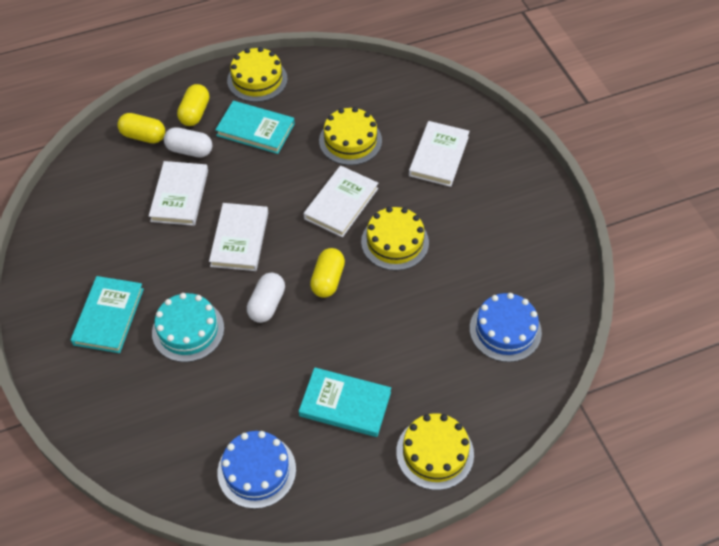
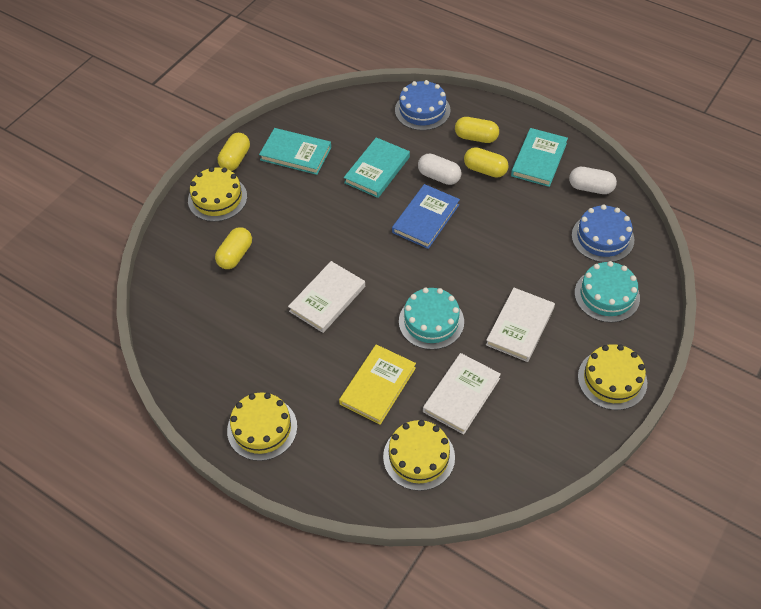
blue book: none = 0 -> [392,184,460,249] = 1
turquoise cake: [152,293,224,362] = 1 -> [399,288,464,350] [575,261,640,323] = 2
white book: [149,161,208,226] [209,203,268,271] [303,166,378,237] [409,121,470,187] = 4 -> [288,261,365,333] [423,353,501,435] [486,288,555,362] = 3
yellow book: none = 0 -> [339,344,416,425] = 1
yellow capsule: [118,113,165,143] [177,84,209,126] [310,248,345,298] = 3 -> [215,227,252,269] [218,133,250,171] [455,117,499,143] [464,147,509,178] = 4

